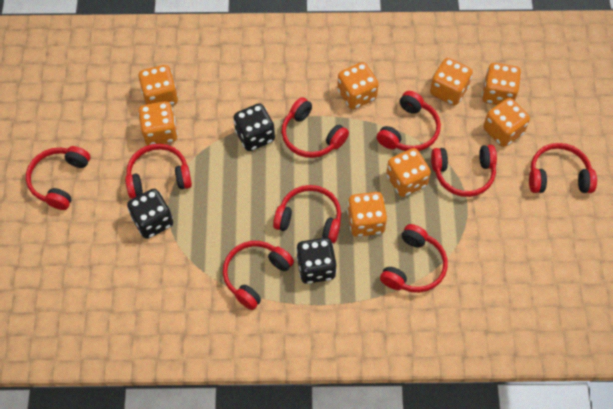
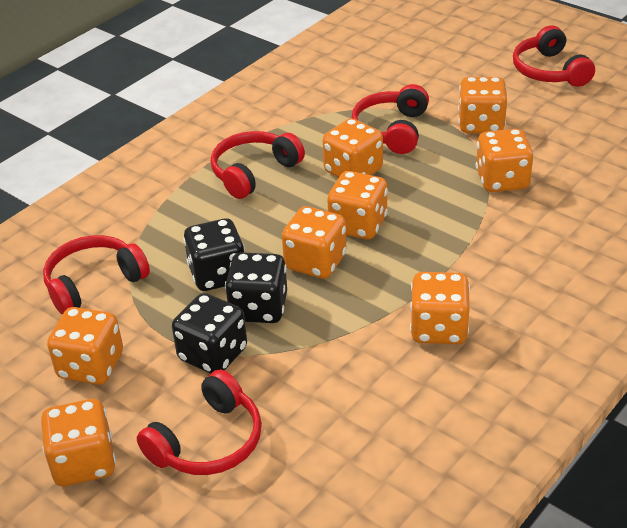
red headphones: [26,146,90,210] [125,144,192,199] [223,241,294,310] [273,185,341,243] [282,97,349,158] [377,91,441,151] [380,224,448,293] [431,145,497,197] [529,143,597,193] = 9 -> [43,235,150,315] [137,369,262,475] [211,131,305,199] [352,84,429,154] [513,25,595,87] = 5

